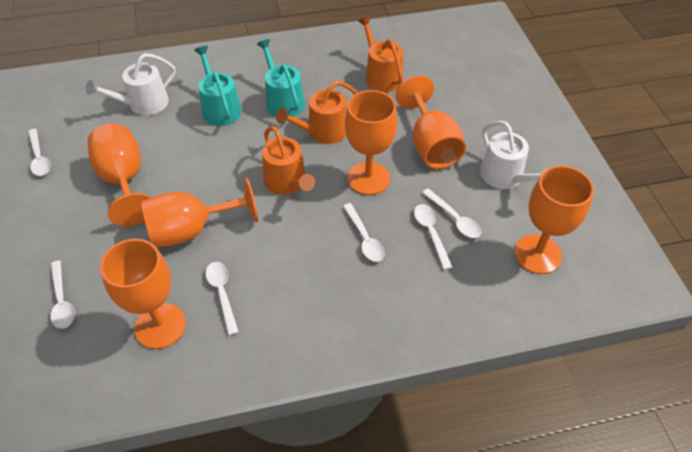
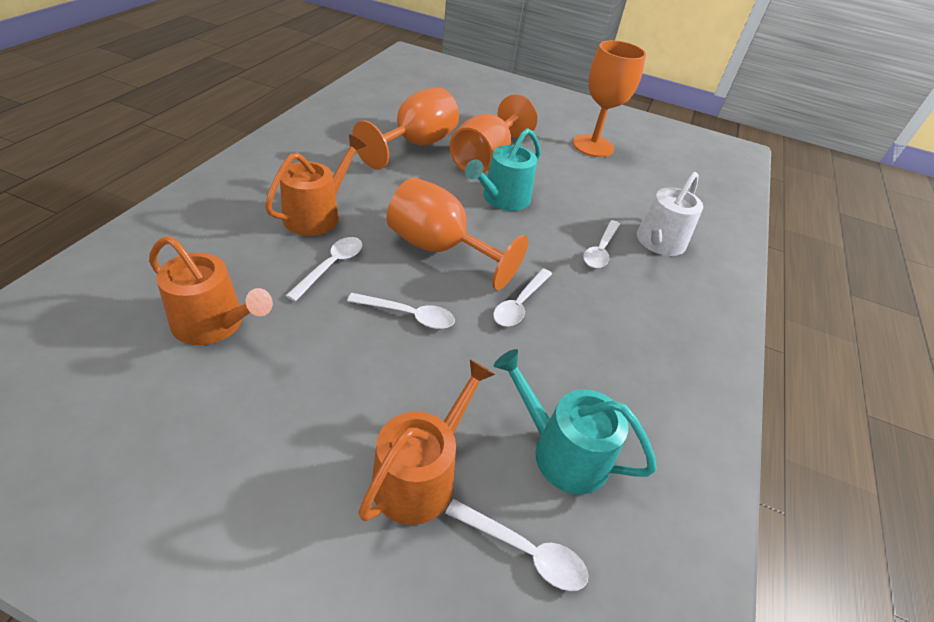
orange goblet: [87,123,151,226] [100,239,186,349] [141,178,258,247] [345,90,397,195] [395,75,466,169] [514,166,594,274] = 6 -> [352,87,459,170] [386,178,528,290] [450,94,537,173] [573,40,646,157] = 4
white spoon: [28,129,51,176] [51,261,75,329] [205,262,239,335] [343,203,385,262] [414,204,453,270] [422,188,482,238] = 6 -> [286,237,362,301] [347,293,455,329] [445,499,589,591] [493,269,552,326] [583,220,620,268] = 5
white watering can: [86,53,176,115] [480,121,548,189] = 2 -> [637,172,703,256] = 1

